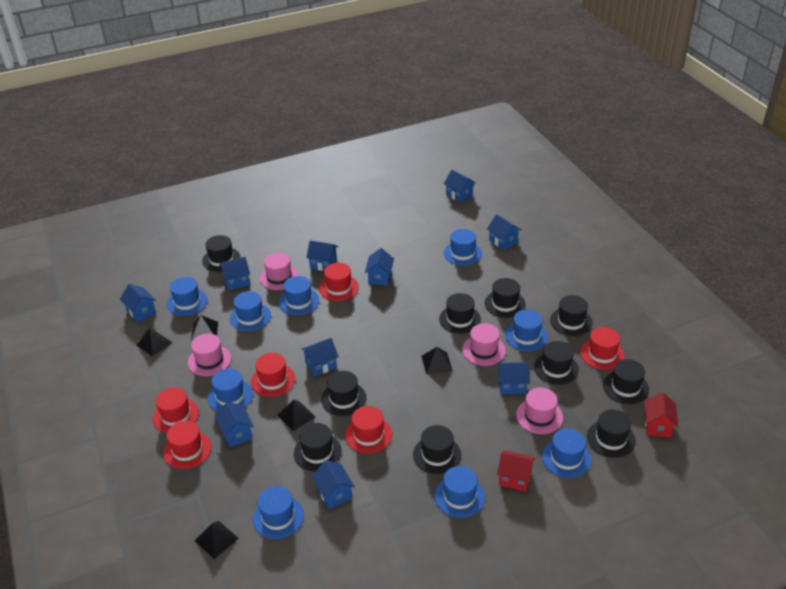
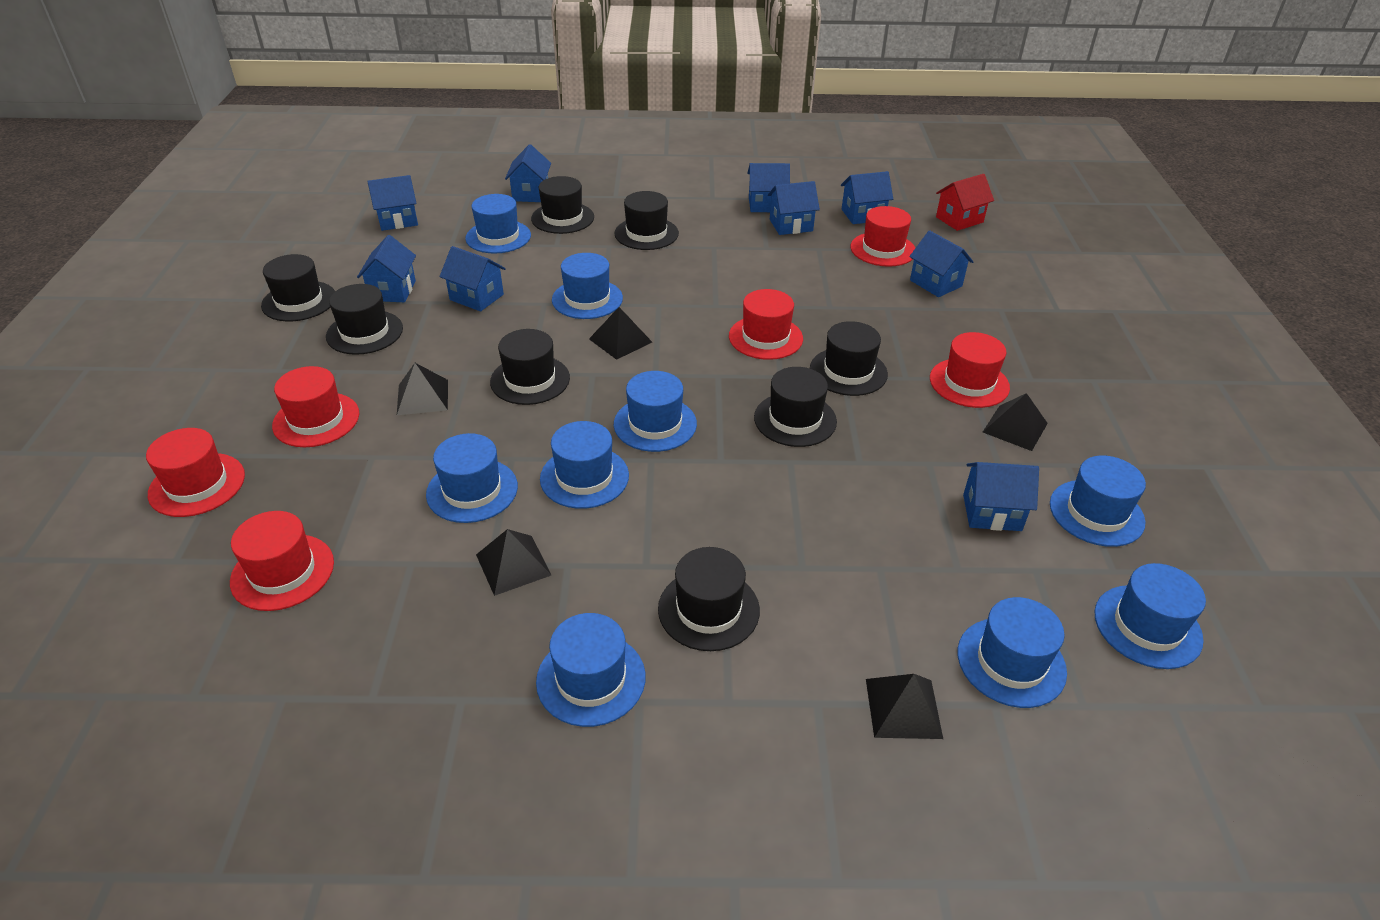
black hat: [202,235,241,272] [294,423,342,472] [321,371,367,416] [413,425,461,474] [439,293,481,334] [485,278,526,318] [534,341,579,385] [550,295,593,336] [587,409,636,458] [603,359,649,404] = 10 -> [261,254,335,321] [326,284,403,355] [490,329,570,405] [531,176,594,234] [614,191,679,250] [658,547,760,651] [754,367,837,447] [810,321,888,396] = 8
blue house: [120,284,156,322] [215,402,254,447] [219,257,250,290] [301,338,339,376] [306,240,338,271] [312,460,355,509] [365,248,394,285] [444,170,476,203] [487,214,521,250] [497,362,530,394] = 10 -> [357,235,416,302] [367,175,418,231] [440,246,506,311] [505,144,551,202] [747,163,790,212] [768,181,820,235] [841,171,893,224] [909,230,974,297] [963,462,1039,531] = 9
pink hat: [188,333,231,376] [260,252,299,290] [462,323,506,366] [516,388,563,434] = 4 -> none = 0
red house: [497,450,535,492] [645,393,678,438] = 2 -> [936,174,994,231] = 1

